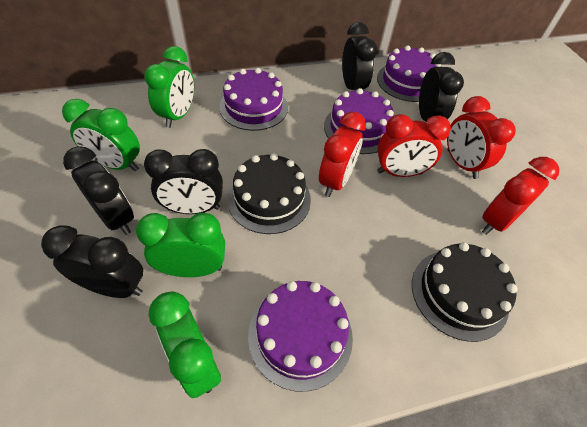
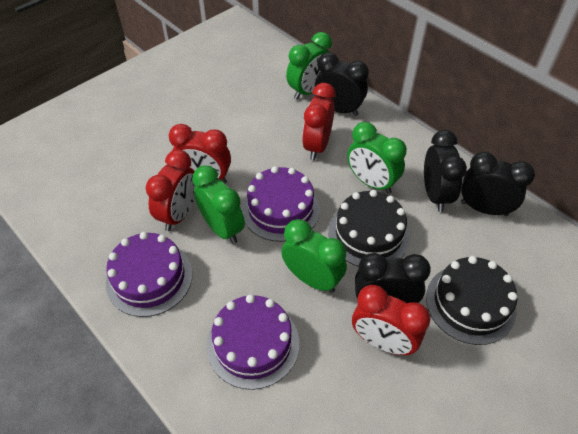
black clock: [41,225,143,298] [63,146,134,235] [144,149,223,214] [342,22,377,91] [419,52,464,122] = 5 -> [315,53,369,116] [355,253,431,303] [424,130,467,212] [461,152,535,216] = 4
purple cake: [219,68,288,131] [248,281,353,392] [324,88,394,154] [377,46,441,102] = 4 -> [106,232,193,317] [207,295,299,390] [242,166,320,242] = 3

